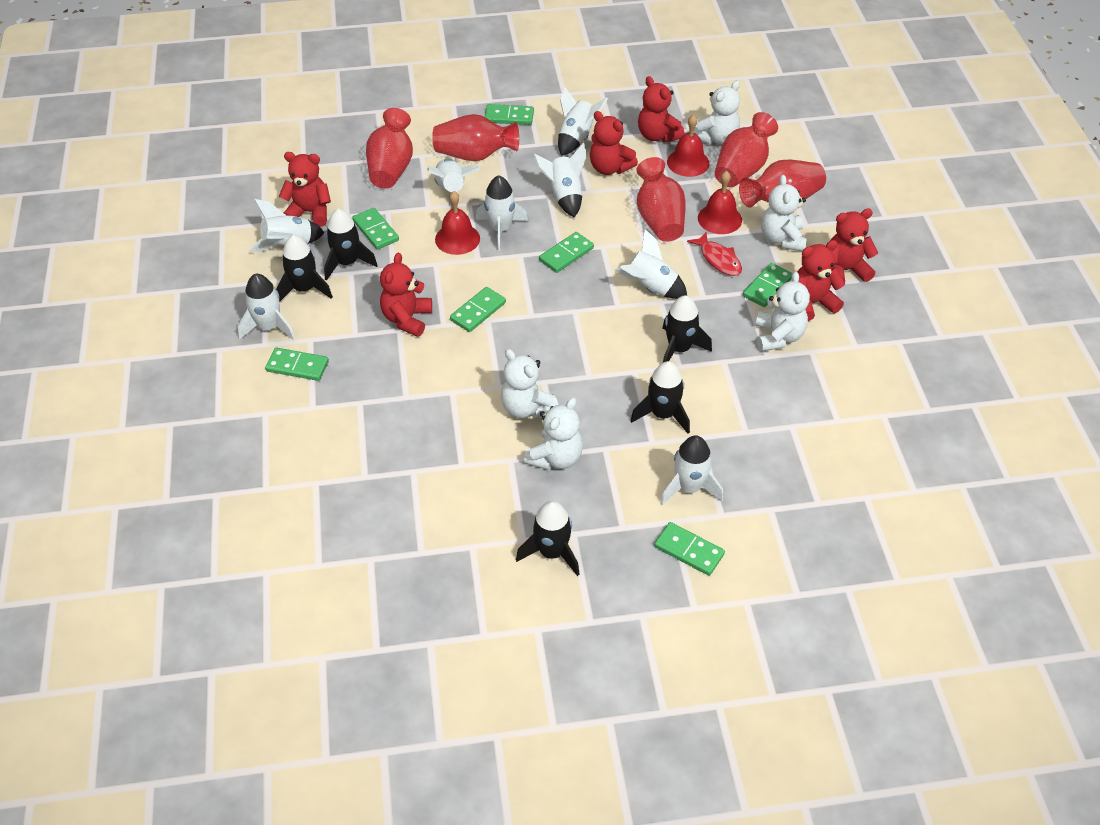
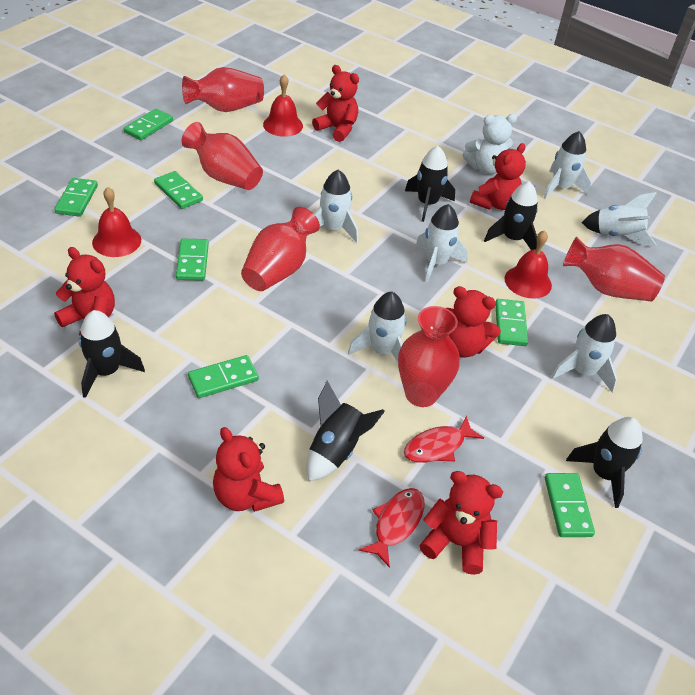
red fish: [687,232,742,276] = 1 -> [359,488,424,568] [404,416,484,463] = 2
white rocket: [237,273,295,340] [248,199,325,252] [428,159,480,209] [476,175,528,251] [533,143,586,217] [558,87,608,156] [615,229,687,299] [660,435,723,505] = 8 -> [314,170,358,243] [348,292,407,362] [415,204,468,283] [543,131,591,199] [551,314,617,393] [582,192,657,246] = 6
white teddy bear: [501,349,559,418] [524,398,583,470] [694,80,740,145] [755,271,810,352] [761,175,807,251] = 5 -> [462,114,517,174] = 1

